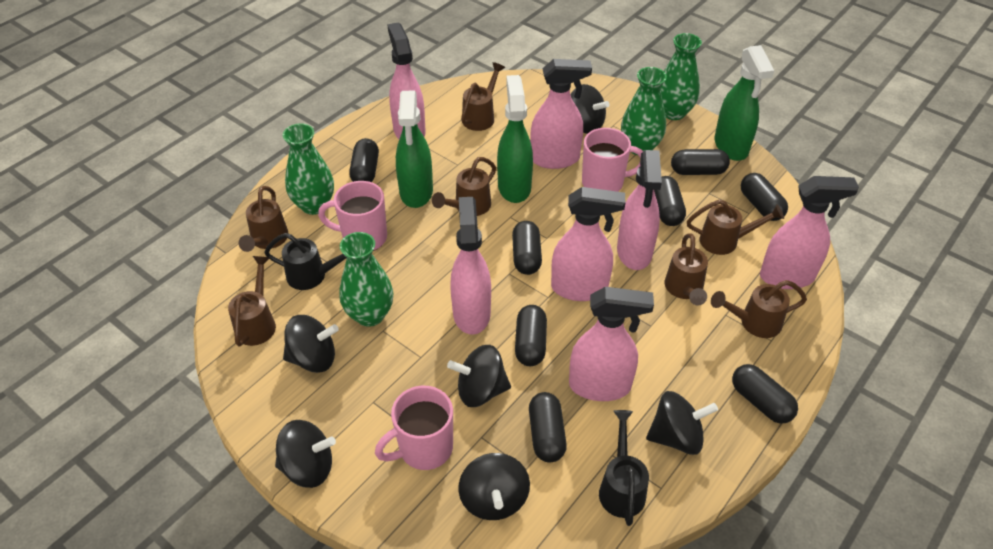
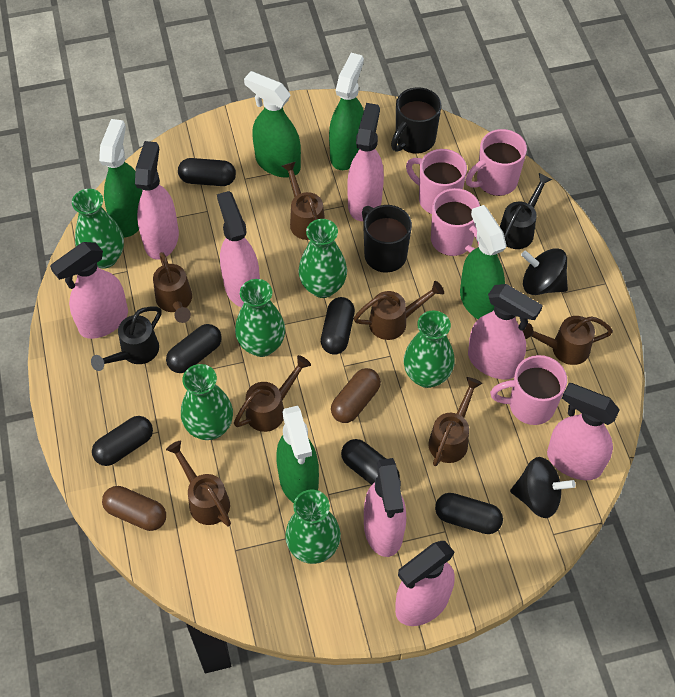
black capsule: [349,138,379,182] [512,221,542,275] [515,305,547,366] [529,392,567,462] [654,176,686,226] [671,149,730,175] [732,364,798,423] [741,173,788,221] = 8 -> [92,416,153,466] [166,324,222,373] [178,158,236,186] [321,297,355,355] [341,439,400,485] [435,493,503,534] = 6
black mug: none = 0 -> [362,205,412,273] [391,87,441,154] = 2
black spinning top: [275,420,336,488] [283,315,339,373] [447,345,511,407] [458,453,530,520] [570,84,610,134] [646,391,718,455] = 6 -> [510,457,576,518] [521,248,568,295] = 2
brown capsule: none = 0 -> [102,486,166,531] [331,368,381,423] = 2
green spray bottle: [396,91,433,208] [497,75,533,203] [714,45,774,161] = 3 -> [99,119,143,237] [244,71,301,177] [276,406,319,503] [329,53,364,170] [460,205,507,319] = 5
green vase: [282,123,334,215] [339,232,394,327] [621,67,667,155] [660,33,702,120] = 4 -> [72,189,124,269] [181,364,233,440] [235,279,285,357] [285,490,341,564] [298,219,347,298] [404,311,455,388] = 6
pink mug: [318,181,387,251] [375,386,453,470] [582,128,643,192] = 3 -> [406,149,467,214] [431,188,480,256] [466,129,527,196] [490,355,567,425] = 4
pink spray bottle: [387,22,426,139] [450,197,491,335] [530,59,592,169] [551,187,625,301] [569,287,654,401] [617,150,662,270] [760,176,859,289] = 7 -> [50,242,128,339] [135,141,179,260] [217,191,260,308] [347,103,384,221] [364,458,406,557] [395,541,455,626] [468,284,543,379] [547,383,620,480] = 8

